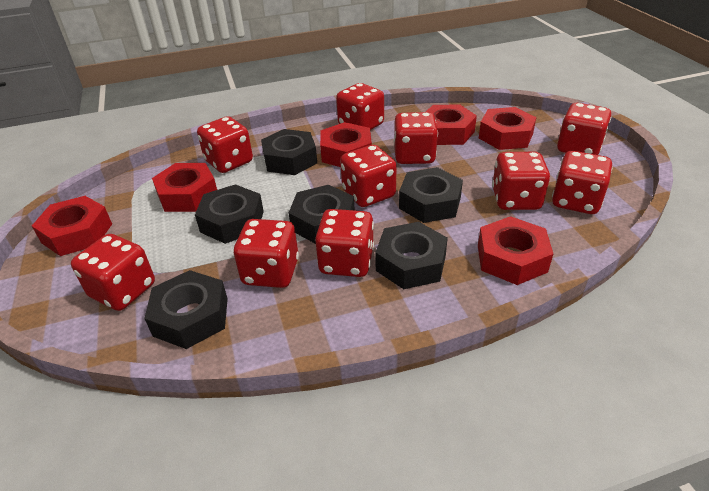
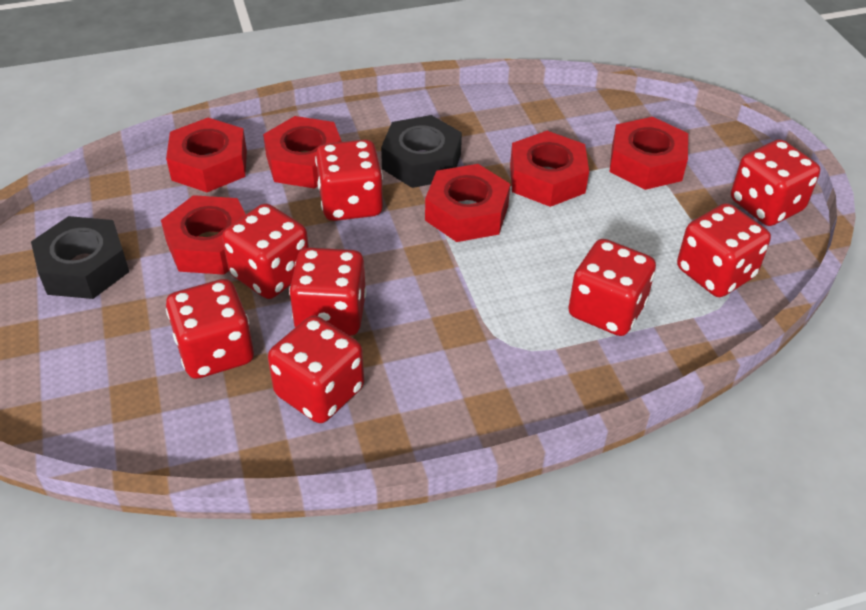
black nut: [144,270,228,349] [195,184,264,244] [261,129,317,175] [289,185,355,244] [375,222,448,289] [399,167,463,223] = 6 -> [31,216,129,299] [381,115,462,188] = 2
red dice: [71,234,155,311] [197,116,253,173] [234,219,299,288] [315,209,374,277] [336,83,384,130] [340,145,397,207] [394,112,438,164] [492,152,550,210] [552,151,612,214] [557,103,611,155] = 10 -> [166,279,254,379] [222,203,309,299] [268,316,364,423] [289,247,366,336] [315,140,383,221] [568,239,656,336] [677,203,771,297] [731,139,820,226] = 8

